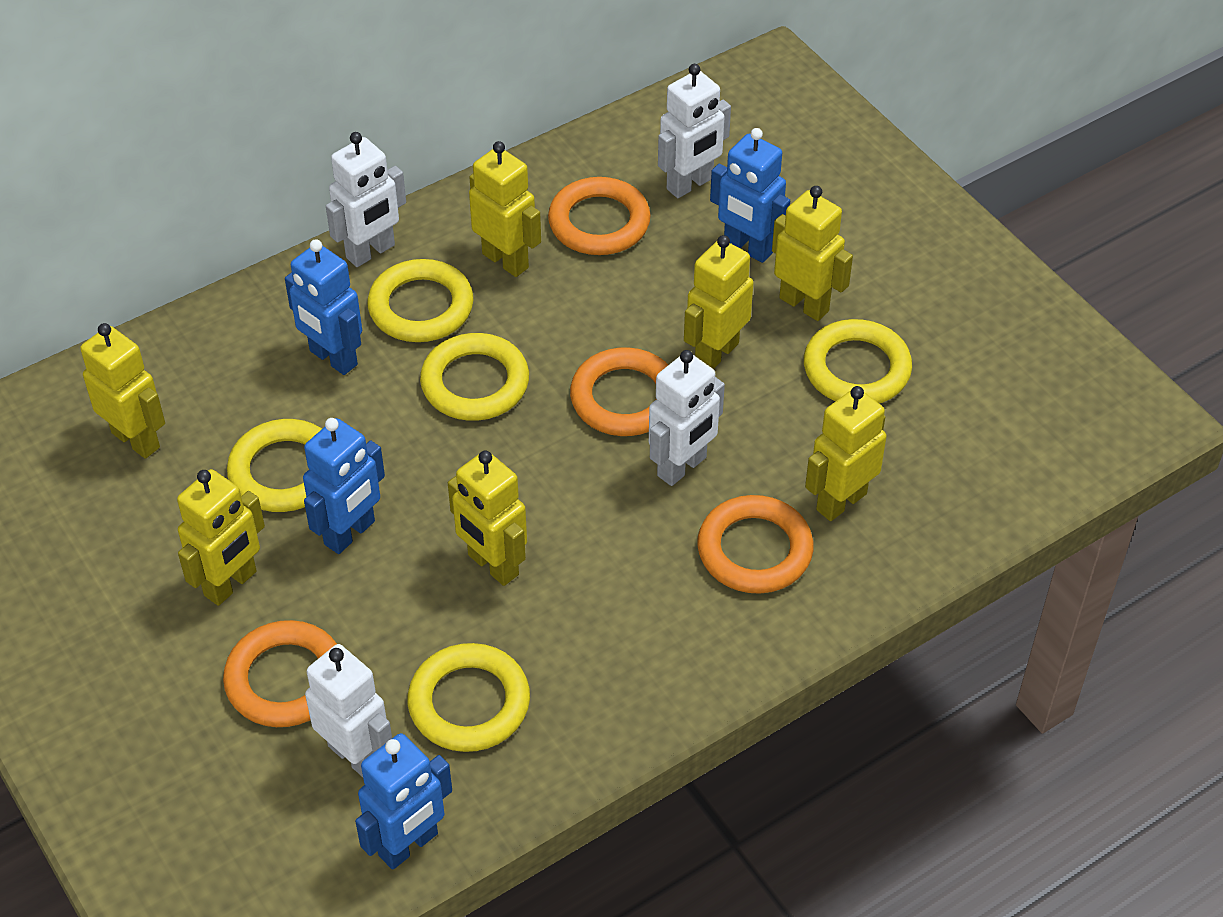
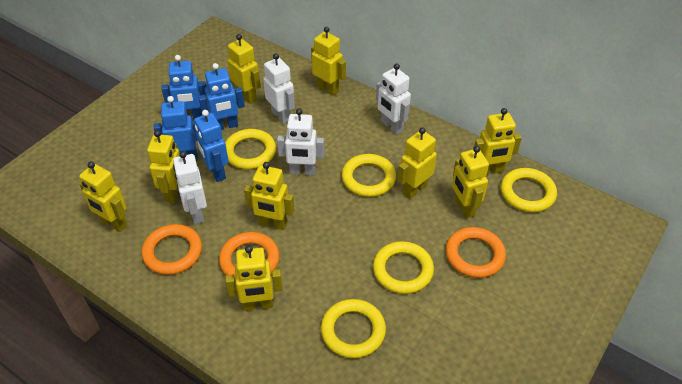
orange ring: [223,620,337,727] [548,177,651,255] [570,348,668,436] [697,495,814,593] = 4 -> [142,224,202,275] [219,232,279,277] [446,227,506,278] = 3
yellow robot: [80,323,165,459] [177,469,265,606] [448,451,527,586] [469,141,541,277] [684,235,753,369] [772,186,853,321] [805,386,887,521] = 7 -> [79,162,127,232] [147,130,180,203] [225,245,283,311] [228,34,261,104] [244,162,294,230] [311,27,346,96] [398,127,437,199] [452,146,489,219] [474,108,522,175] = 9

